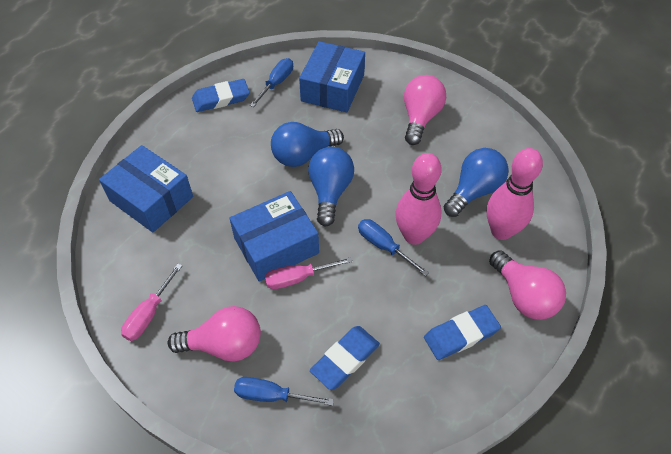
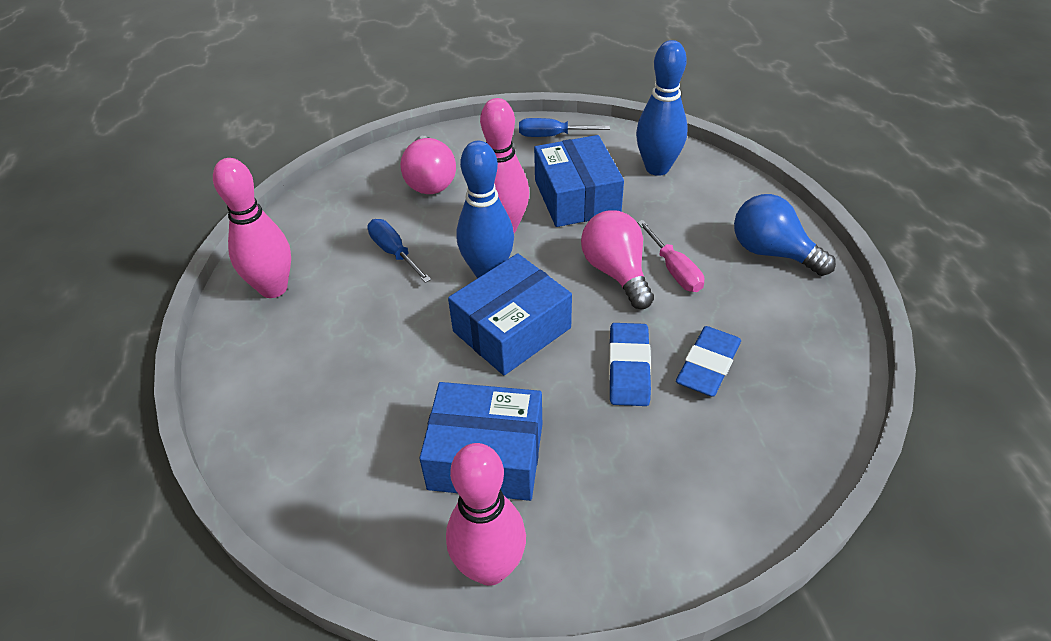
blue bowling pin: none = 0 -> [456,141,514,278] [636,40,688,176] = 2
blue eraser: [192,79,250,112] [310,326,380,390] [424,305,501,360] = 3 -> [609,323,651,406] [676,326,741,397] = 2
blue light bulb: [271,122,344,167] [308,147,354,226] [444,148,508,217] = 3 -> [734,194,836,276] = 1
blue screwdriver: [234,377,334,406] [250,58,293,107] [358,219,429,276] = 3 -> [367,219,431,283] [519,118,610,137] = 2
pink bowling pin: [395,153,442,245] [487,148,543,240] = 2 -> [213,158,291,298] [446,443,526,586] [480,98,529,233] = 3
pink light bulb: [168,306,261,361] [404,75,446,145] [489,250,566,320] = 3 -> [400,136,456,194] [581,210,654,309] = 2
pink screwdriver: [121,264,182,341] [265,257,352,289] = 2 -> [637,220,704,292] = 1

